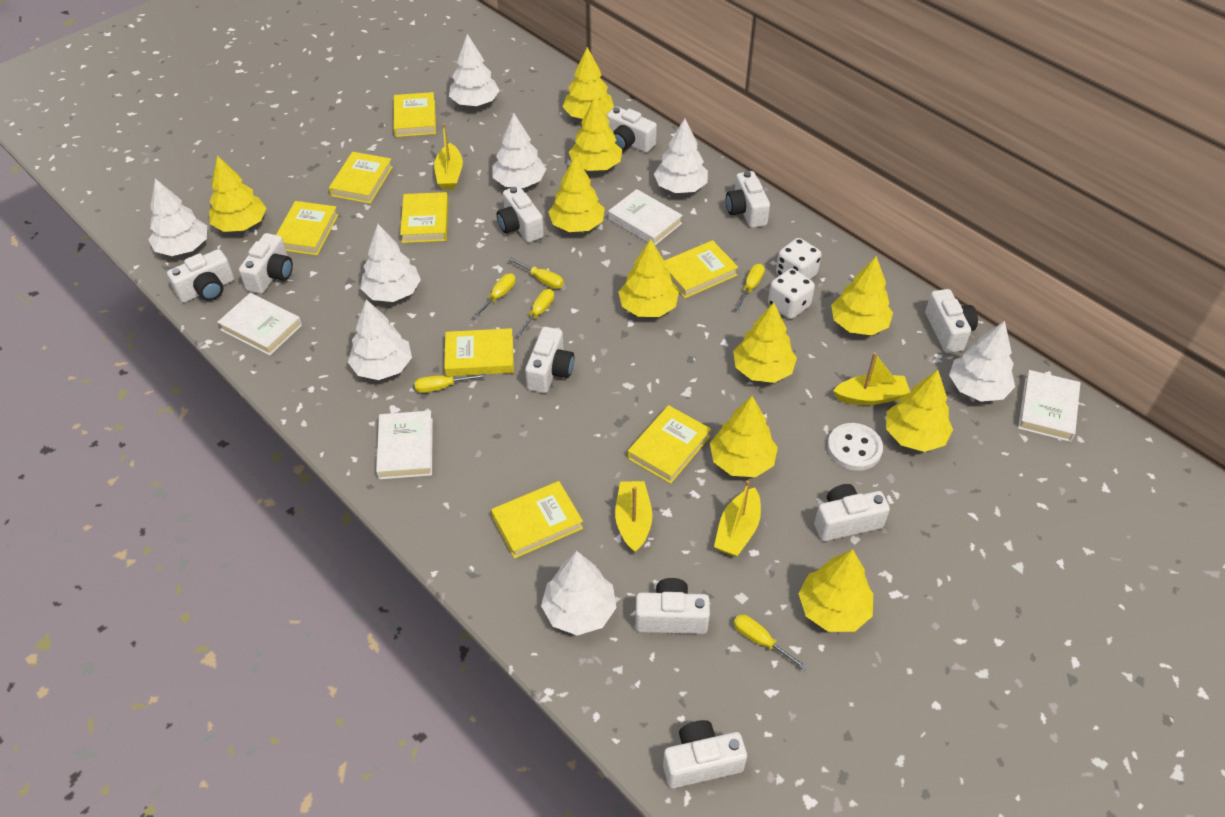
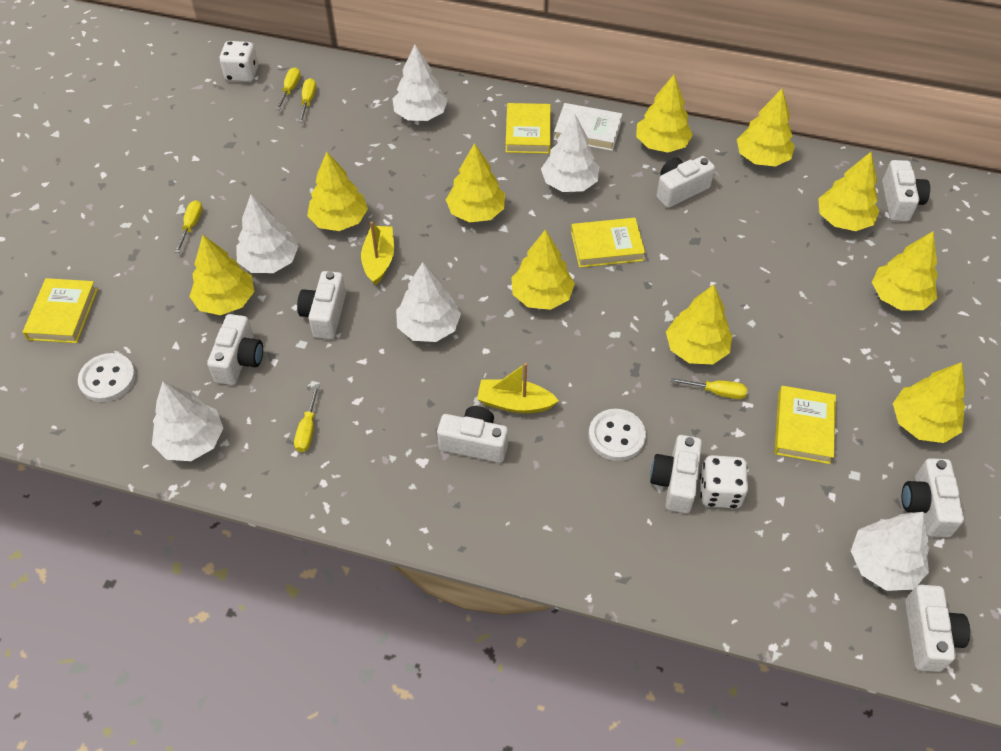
white book: [217,293,302,355] [376,411,433,479] [608,189,683,245] [1018,370,1080,442] = 4 -> [554,103,622,151] = 1
white button: [827,423,883,471] = 1 -> [78,353,136,402] [589,409,646,461] = 2
white camera: [167,249,234,303] [239,233,293,294] [497,186,544,243] [525,327,574,393] [607,107,657,153] [635,578,710,634] [663,720,747,788] [726,171,770,228] [814,484,890,541] [925,289,978,353] = 10 -> [207,314,263,385] [297,271,346,339] [437,406,508,463] [650,435,702,513] [656,156,715,208] [882,160,930,221] [902,458,964,537] [905,585,970,672] = 8
white tree: [148,179,207,256] [348,299,412,380] [361,224,421,302] [449,34,500,106] [492,113,546,188] [541,551,617,635] [654,118,708,193] [949,321,1015,402] = 8 -> [152,381,223,461] [236,195,299,273] [393,45,448,121] [396,262,461,342] [541,114,599,192] [851,512,929,591] = 6
yellow boat: [434,123,463,190] [615,481,652,553] [714,480,761,556] [833,352,910,405] = 4 -> [361,221,394,285] [477,363,559,413] = 2
yellow book: [276,201,338,255] [329,152,393,204] [393,92,436,137] [400,192,448,243] [444,328,514,377] [491,481,583,558] [628,405,711,484] [664,240,738,298] = 8 -> [23,278,98,343] [506,103,551,154] [571,218,645,268] [774,386,836,464] = 4
yellow screwdriver: [414,373,486,393] [472,273,516,318] [508,257,564,289] [516,289,554,337] [734,614,808,670] [735,264,765,310] = 6 -> [175,200,203,253] [276,67,301,110] [294,385,320,452] [299,78,316,122] [670,378,747,399] = 5

